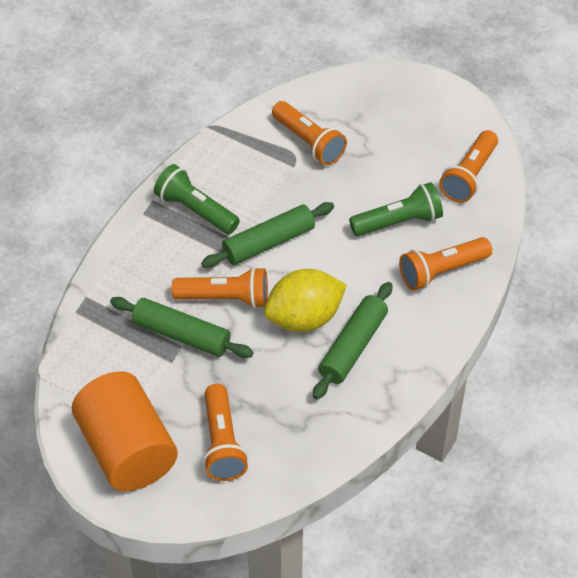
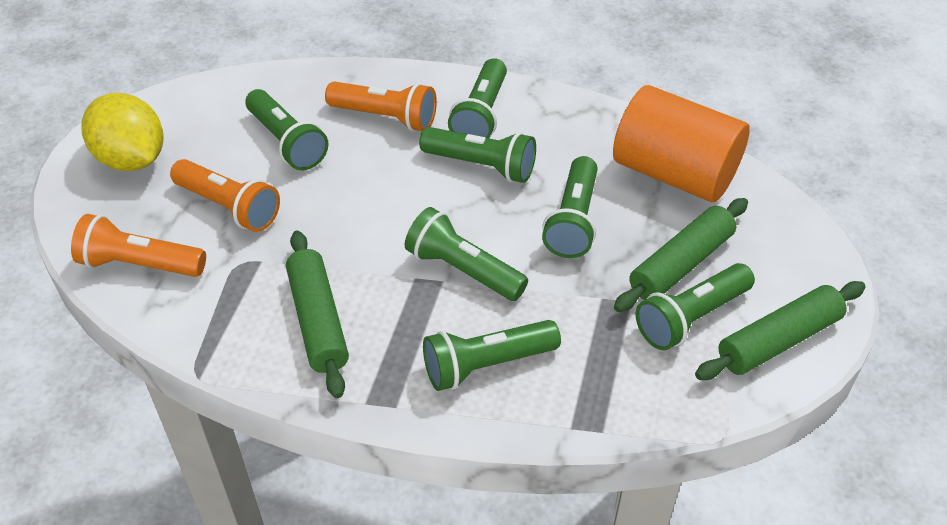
green flashlight: [154,164,240,234] [349,182,443,236] = 2 -> [245,89,328,170] [405,207,528,301] [419,127,536,183] [423,320,561,391] [448,58,507,138] [542,156,598,258] [636,263,755,350] = 7
orange flashlight: [172,267,268,309] [203,384,248,481] [272,101,347,165] [399,237,492,290] [439,130,498,203] = 5 -> [71,214,206,277] [170,159,280,232] [325,81,437,132] = 3

